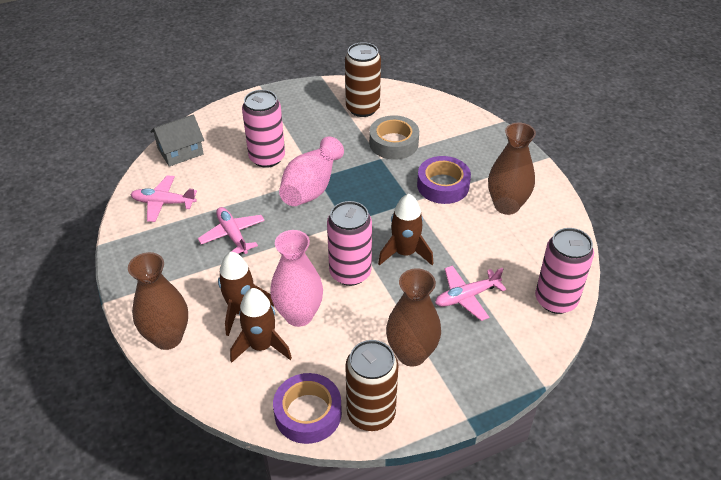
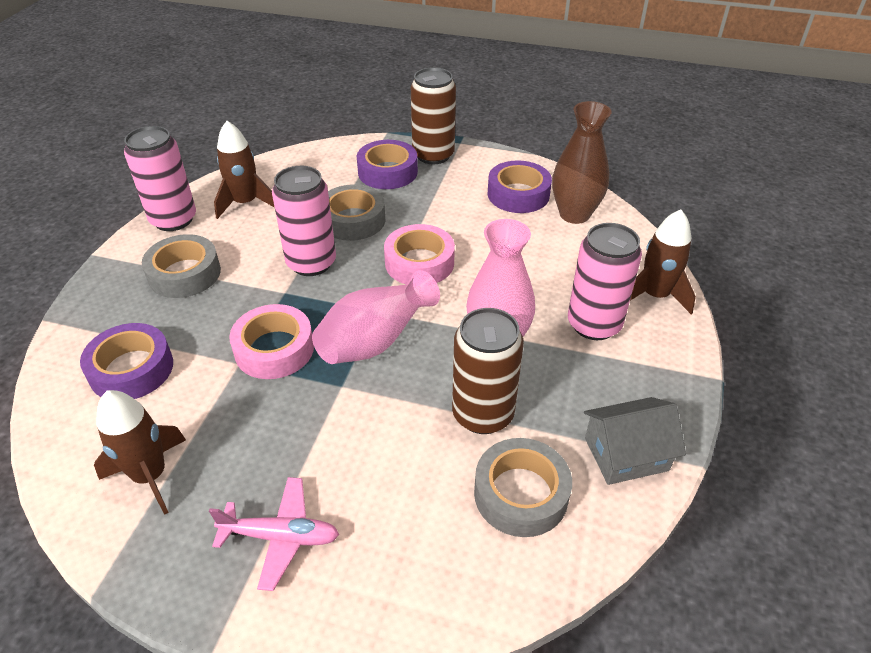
brown vase: [128,252,188,350] [386,268,441,367] [488,122,536,215] = 3 -> [552,101,612,224] = 1
grey tape: [369,115,419,160] = 1 -> [142,234,221,298] [328,184,386,241] [474,438,572,537] = 3
pink plane: [130,175,197,222] [198,207,265,254] [435,265,506,321] = 3 -> [209,477,339,591] = 1
pink tape: none = 0 -> [229,304,314,379] [384,224,455,284] = 2
purple tape: [273,373,342,444] [417,156,471,204] = 2 -> [80,323,173,399] [357,140,418,189] [488,160,552,213] = 3

